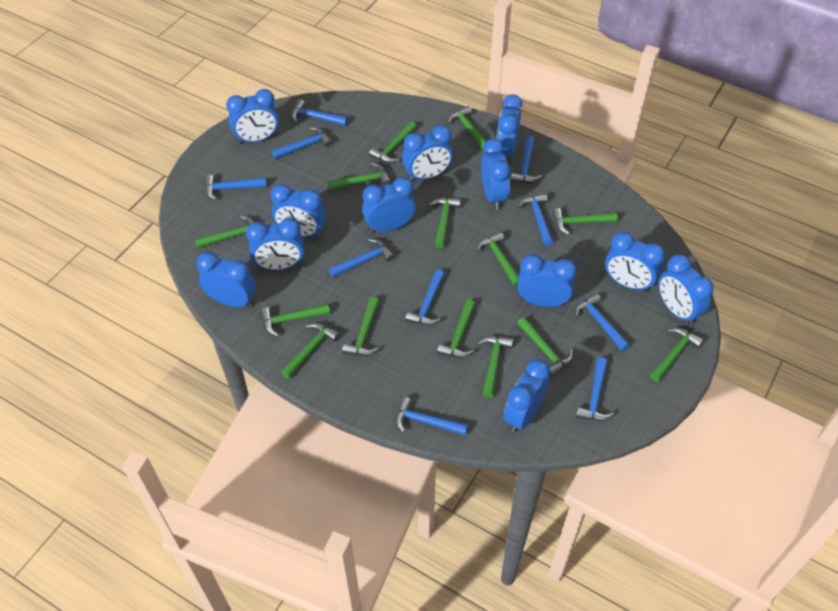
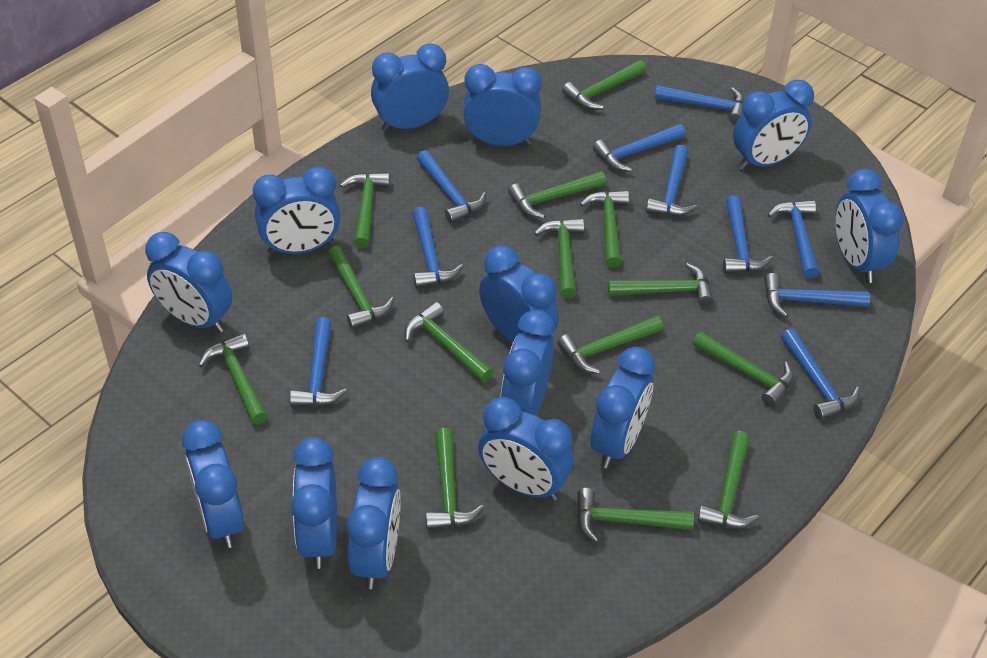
blue clock: [197,252,256,308] [226,89,279,144] [246,218,304,270] [271,184,326,237] [362,177,416,233] [402,125,453,181] [481,139,511,210] [497,94,523,160] [503,359,550,433] [517,254,577,307] [605,232,665,292] [659,254,714,325] = 12 -> [145,232,232,333] [182,420,244,548] [253,166,340,255] [291,437,337,569] [346,457,401,589] [371,43,449,132] [463,64,542,146] [478,397,574,501] [479,246,559,343] [500,309,555,416] [591,347,655,468] [733,80,814,170] [835,169,904,283] = 13

